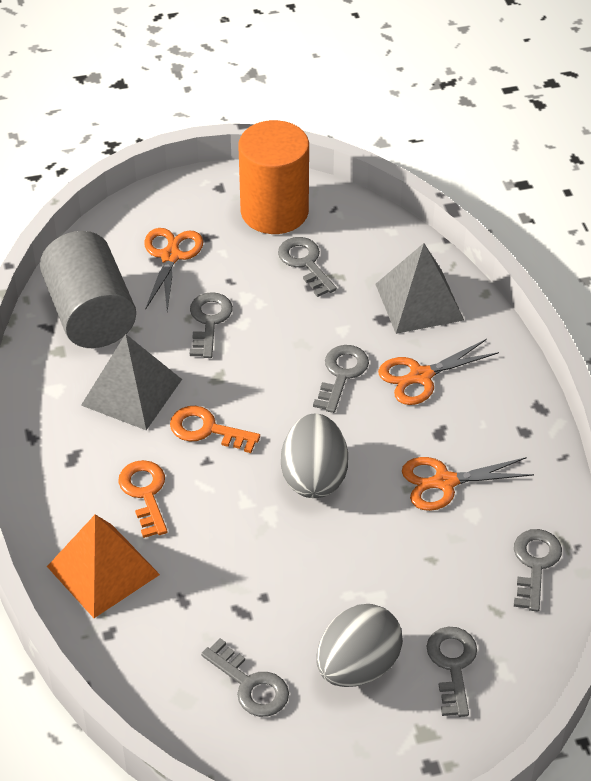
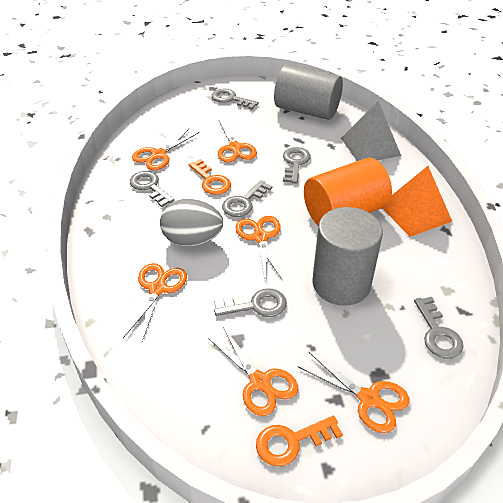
grey cylinder: [40,231,136,348] = 1 -> [274,64,343,120] [312,207,383,306] = 2
grey egg: [281,414,348,498] [317,604,403,687] = 2 -> [160,199,223,246] = 1
grey pyramid: [81,334,182,430] [375,243,464,334] = 2 -> [341,101,401,161] = 1
orange scissors: [145,228,203,311] [378,339,499,405] [402,457,534,511] = 3 -> [123,263,187,341] [132,129,199,170] [208,327,298,416] [218,119,257,162] [235,216,283,280] [298,352,409,433] = 6

